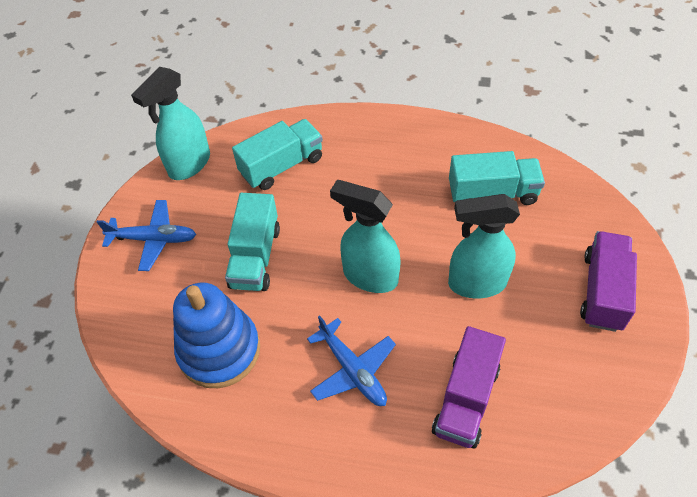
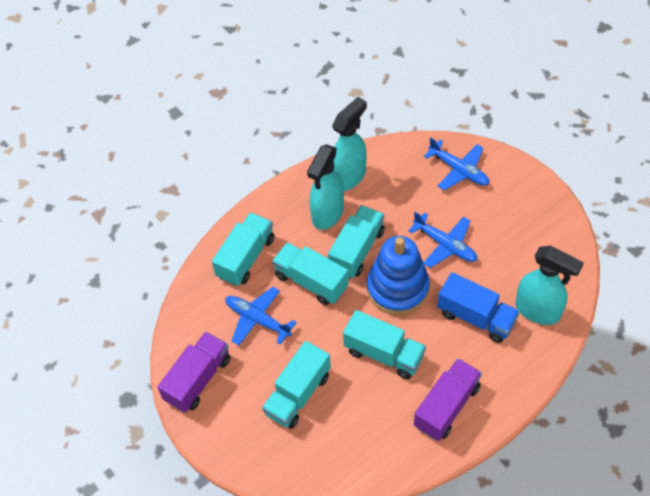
blue plane: [97,200,196,271] [307,316,396,406] = 2 -> [225,287,297,345] [408,212,477,268] [424,138,489,190] = 3
blue truck: none = 0 -> [437,272,520,343] = 1
turquoise truck: [225,193,280,291] [232,119,323,190] [449,151,545,205] = 3 -> [212,213,274,286] [262,341,331,429] [272,242,349,305] [328,205,385,279] [343,310,426,379] = 5

